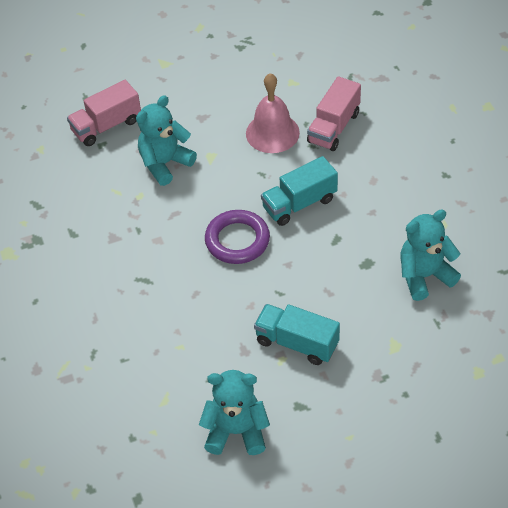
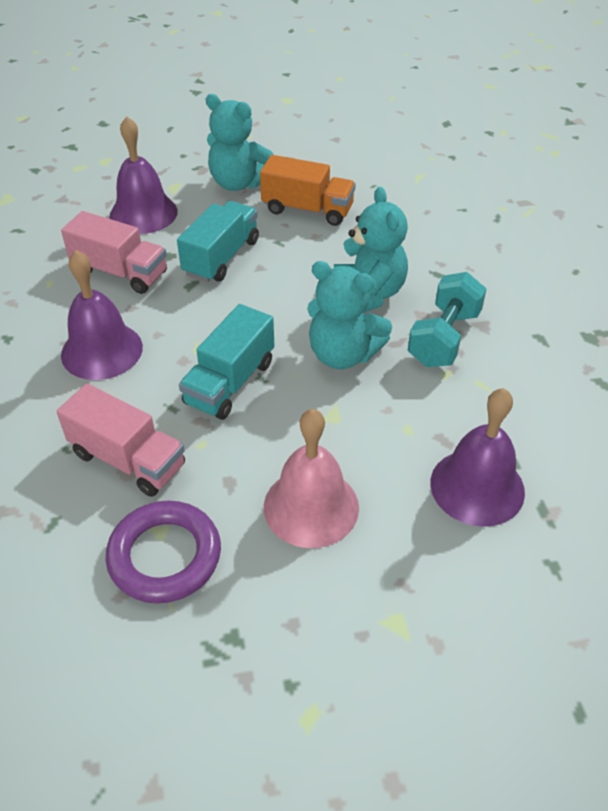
orange truck: none = 0 -> [260,155,356,226] = 1
purple bell: none = 0 -> [61,250,143,380] [110,116,178,234] [430,388,525,527] = 3
turquoise dumbbell: none = 0 -> [408,272,486,367] = 1

